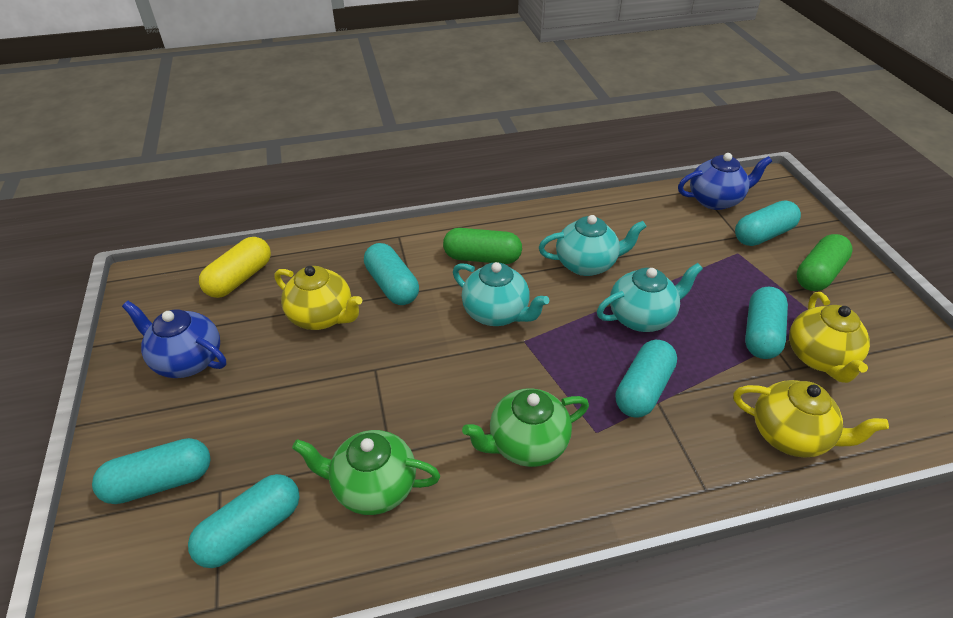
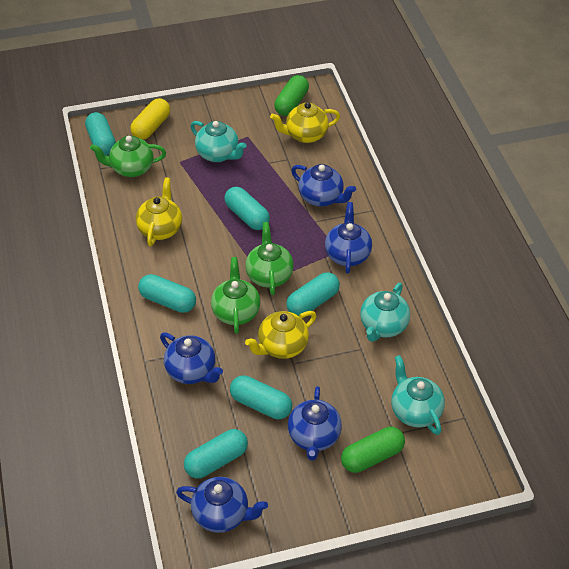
blue teapot: [122,301,226,378] [678,153,772,210] = 2 -> [160,332,223,384] [176,477,268,533] [288,386,342,461] [291,164,356,207] [325,202,372,274] = 5
green teapot: [292,430,440,515] [462,388,589,467] = 2 -> [90,136,166,177] [211,257,261,334] [245,222,294,295] = 3

